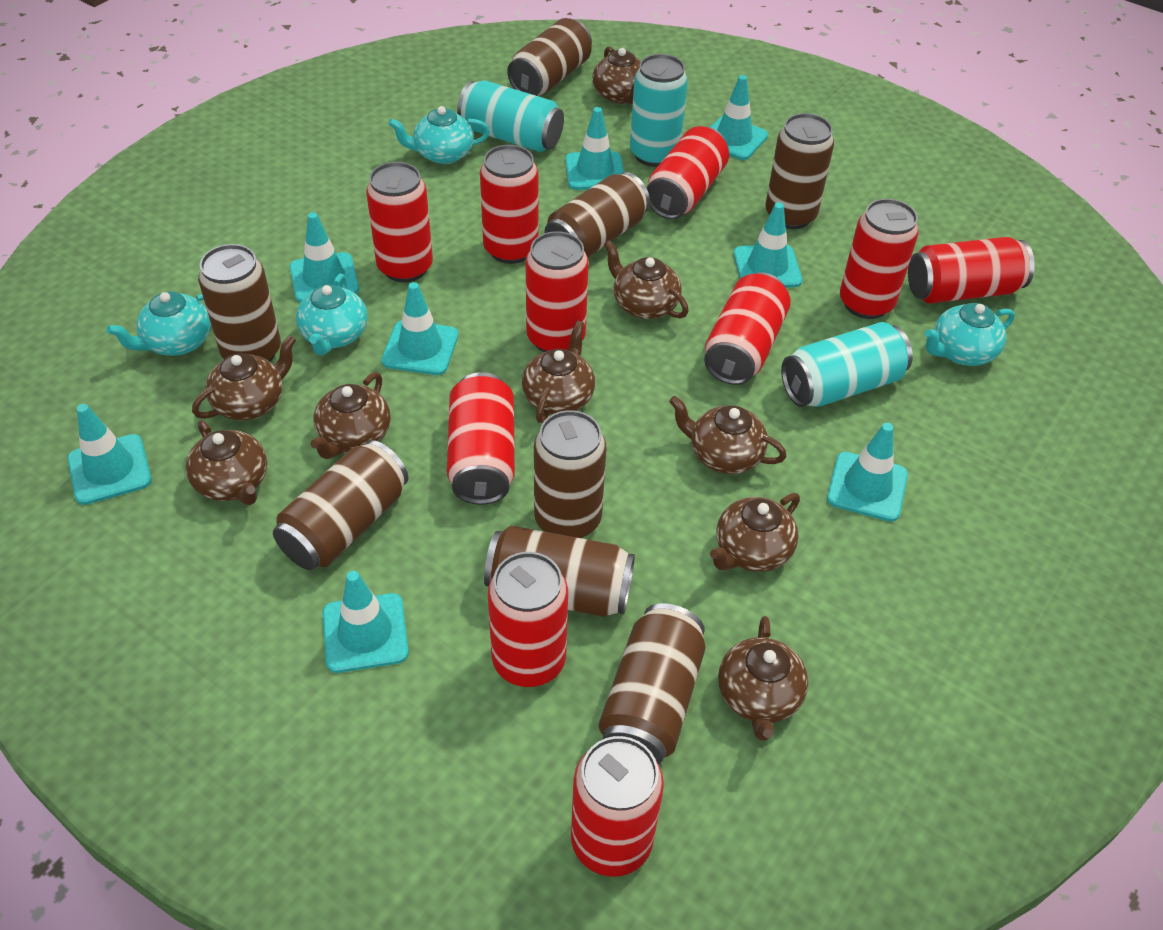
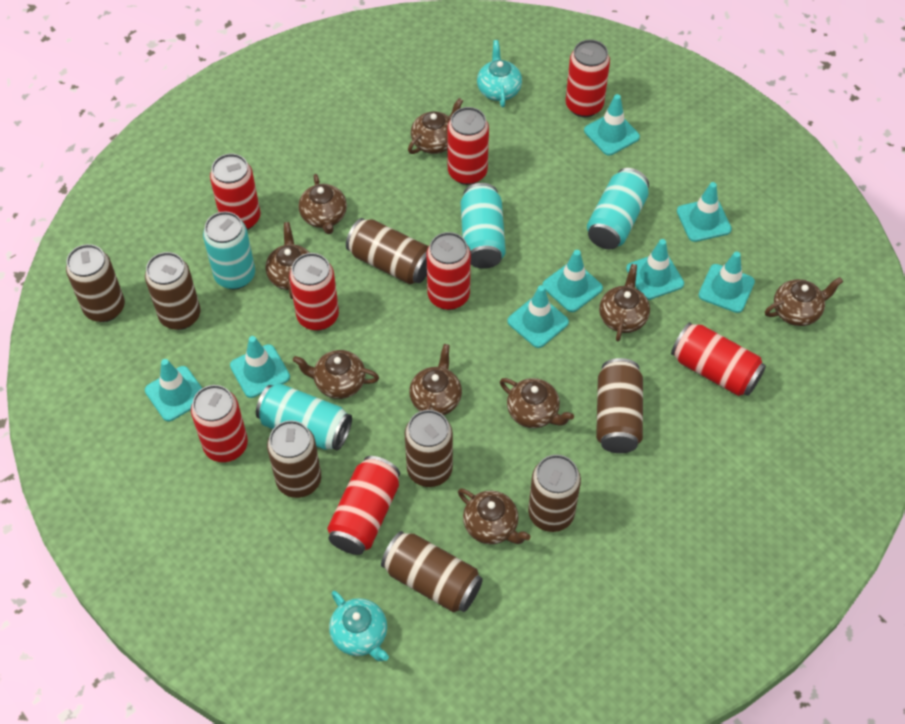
red can: [366,162,433,282] [447,372,515,505] [480,145,539,264] [488,552,568,687] [526,231,589,352] [571,736,664,877] [647,126,729,219] [704,272,791,385] [840,199,919,319] [908,237,1035,304] = 10 -> [191,385,248,462] [210,154,260,230] [289,253,339,331] [327,456,400,555] [426,232,471,310] [447,107,489,185] [566,40,610,117] [671,322,766,396] = 8
turquoise can: [457,80,564,152] [630,54,688,167] [781,322,913,407] = 3 -> [203,211,255,289] [256,383,352,450] [461,183,506,269] [587,168,649,249] = 4
turquoise teapot: [106,291,211,356] [296,274,368,355] [388,106,490,164] [925,303,1015,366] = 4 -> [329,591,389,661] [477,40,522,107] = 2

